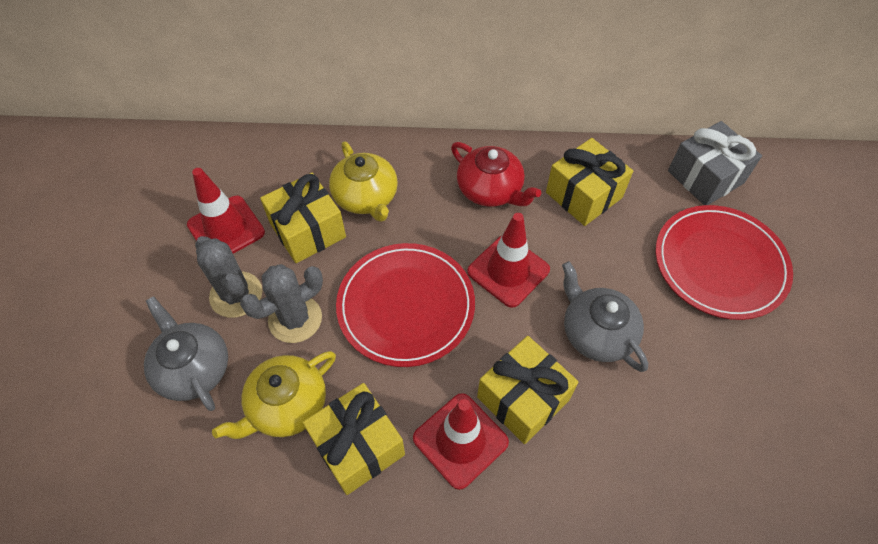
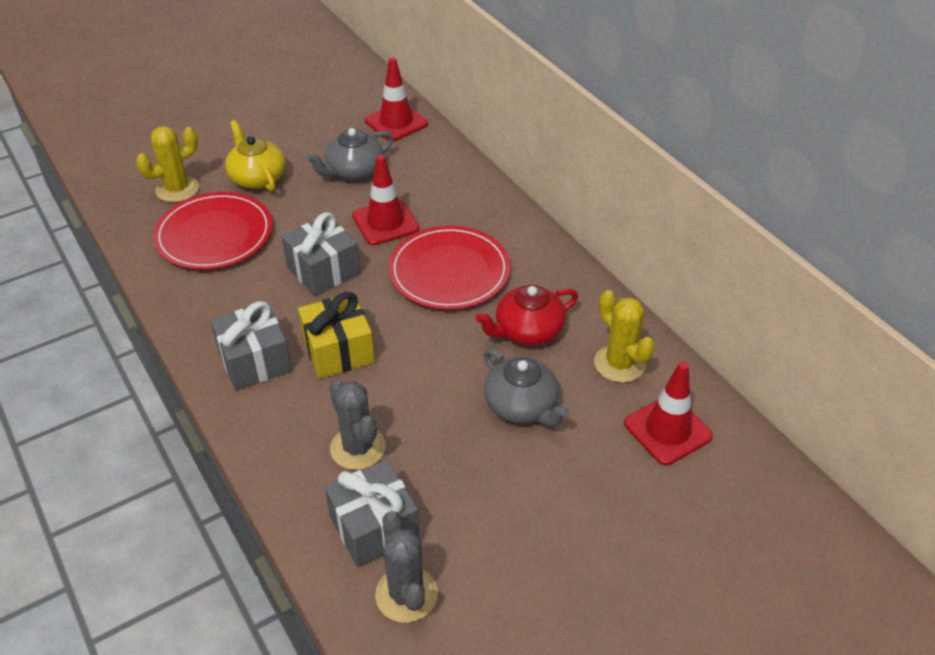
grey gift: [668,121,762,205] = 1 -> [210,301,292,390] [282,212,360,296] [325,459,420,567] = 3
yellow cactus: none = 0 -> [136,126,199,202] [594,290,655,383] = 2
yellow gift: [260,173,346,263] [303,383,405,495] [477,336,579,444] [546,138,633,226] = 4 -> [298,292,375,379] = 1
yellow teapot: [212,351,336,439] [329,141,398,222] = 2 -> [225,120,286,192] = 1

